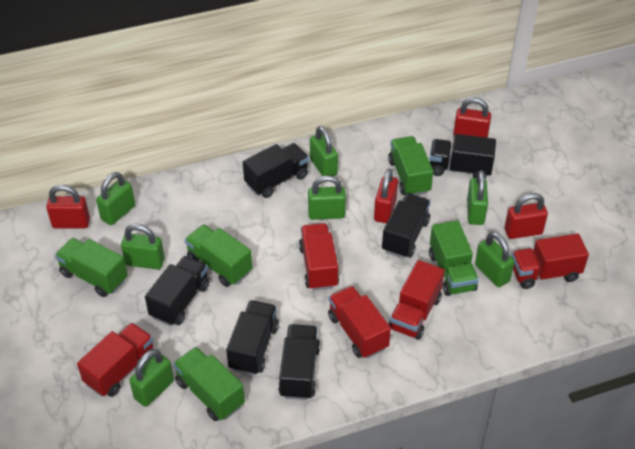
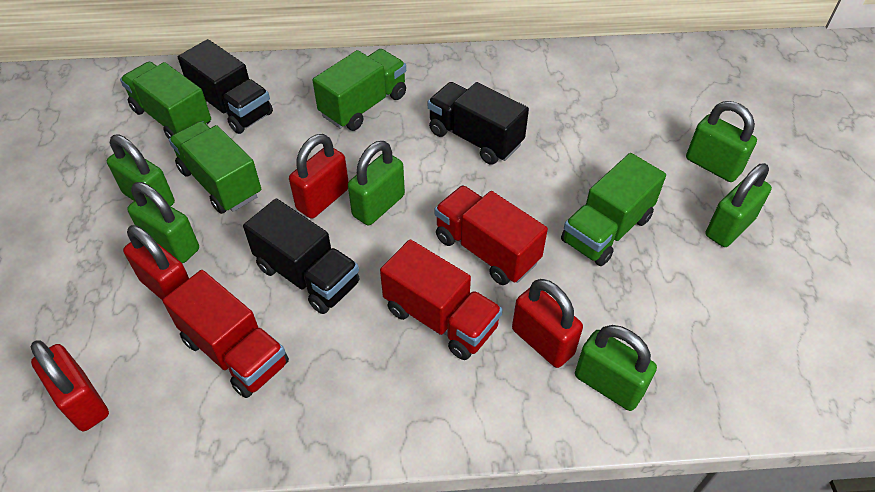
black truck: [145,256,209,326] [226,300,279,375] [243,143,309,198] [278,324,320,400] [382,193,431,258] [429,134,496,179] = 6 -> [178,39,273,134] [243,198,360,314] [428,82,529,165] = 3
green padlock: [96,172,135,225] [121,224,165,270] [129,349,174,407] [308,175,346,220] [310,126,338,176] [467,170,488,225] [475,232,515,287] = 7 -> [107,135,175,206] [127,182,199,263] [348,141,405,226] [575,325,657,411] [686,101,757,182] [706,163,772,247] = 6
green truck: [55,238,128,297] [173,347,245,421] [185,224,252,287] [388,136,433,195] [429,221,479,296] = 5 -> [120,62,211,139] [169,121,261,214] [312,49,406,131] [561,153,666,266] = 4
red truck: [77,323,154,397] [299,223,339,290] [328,286,391,359] [389,260,445,340] [511,234,589,289] = 5 -> [162,270,289,398] [380,239,503,360] [434,185,548,285] = 3

